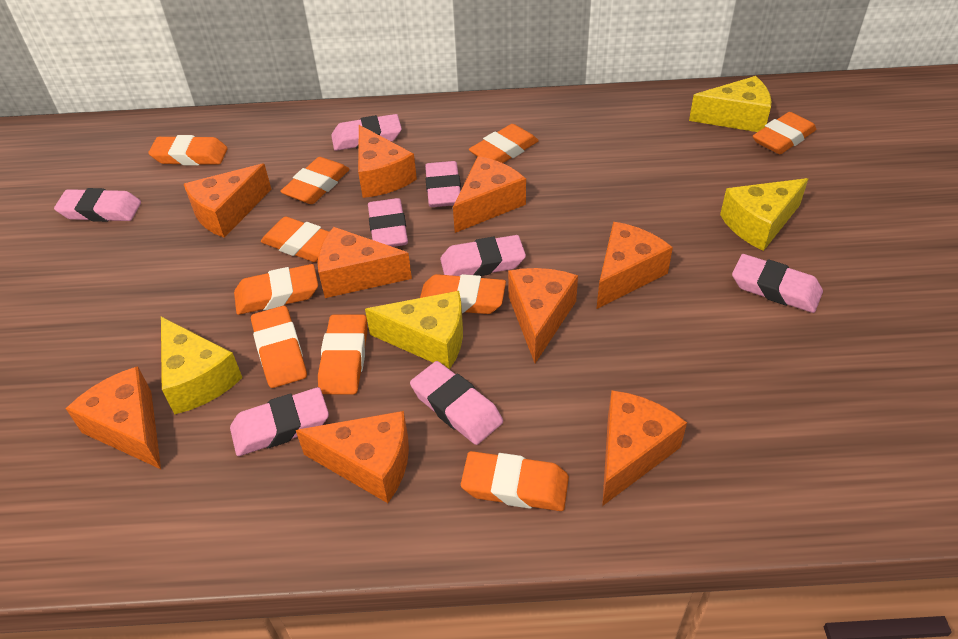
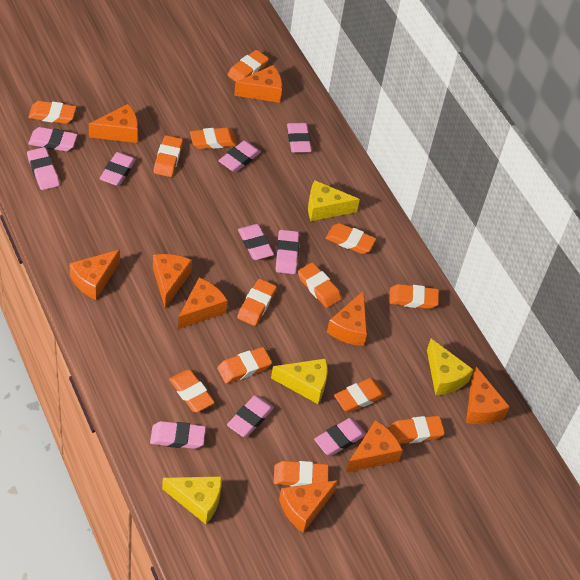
orange eraser: [148,135,228,166] [234,264,318,315] [251,306,307,388] [261,217,329,262] [280,157,350,204] [318,314,367,395] [420,274,506,314] [461,451,569,511] [469,124,539,163] [753,112,816,154] = 10 -> [28,101,76,124] [153,135,183,177] [169,370,215,412] [190,127,237,149] [217,347,272,384] [227,50,269,82] [237,279,277,326] [274,461,329,487] [298,263,342,308] [326,223,376,254] [334,378,386,413] [389,284,439,309] [389,416,445,444] = 13
pink eraser: [54,188,141,222] [230,387,329,456] [331,114,402,151] [368,198,408,247] [410,361,503,445] [425,161,461,207] [440,235,526,276] [732,254,823,313] = 8 -> [27,147,59,190] [28,127,77,151] [100,152,136,186] [150,421,206,449] [218,140,261,172] [227,395,274,437] [238,224,274,260] [276,230,299,274] [287,123,312,153] [314,418,366,456] = 10

